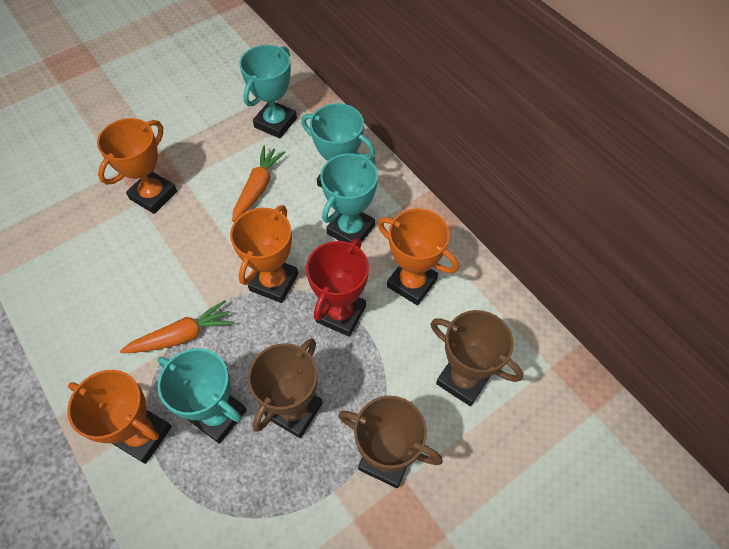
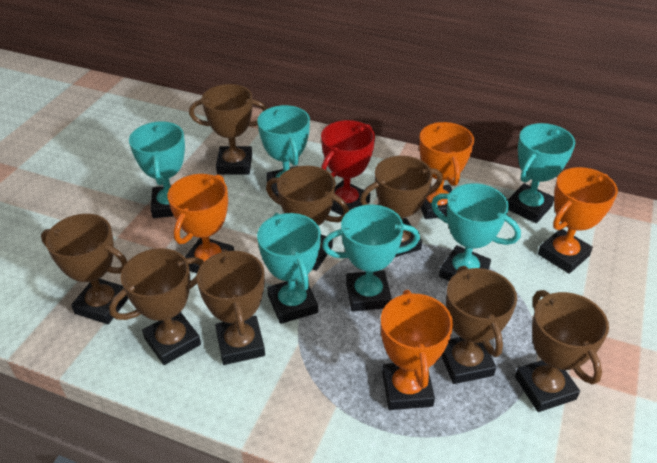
brown trophy: [248,338,322,438] [338,395,443,488] [430,310,523,406] = 3 -> [41,214,129,324] [109,248,204,365] [189,84,267,174] [197,249,265,365] [266,166,349,271] [360,156,443,257] [441,266,517,384] [515,290,609,412] = 8
orange carrot: [120,300,234,353] [232,146,286,222] = 2 -> none = 0
turquoise trophy: [157,348,247,444] [239,45,297,138] [301,103,375,188] [320,153,378,243] = 4 -> [129,122,185,218] [257,105,310,198] [257,213,321,324] [322,205,420,311] [431,183,521,281] [508,123,575,223] = 6

